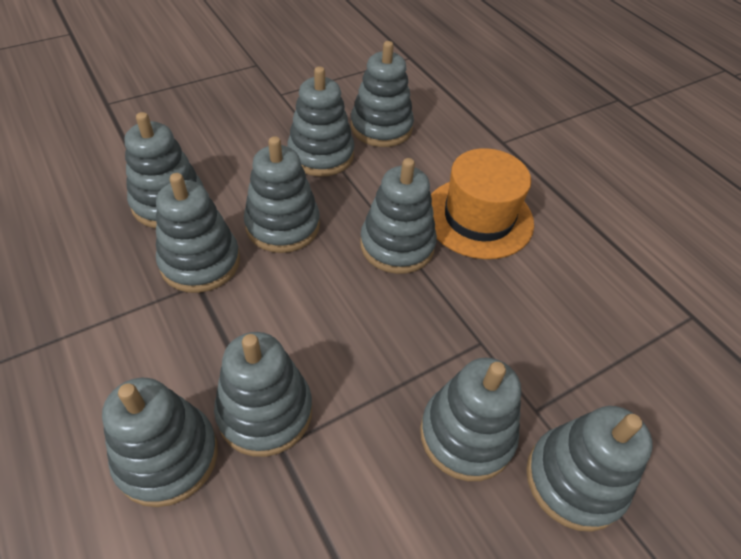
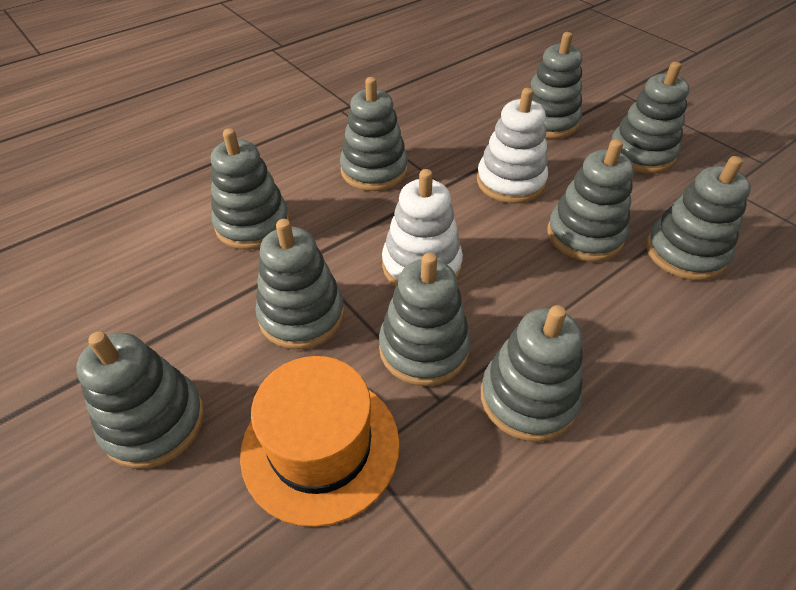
white stacking toy: none = 0 -> [382,169,463,287] [477,88,548,204] = 2

